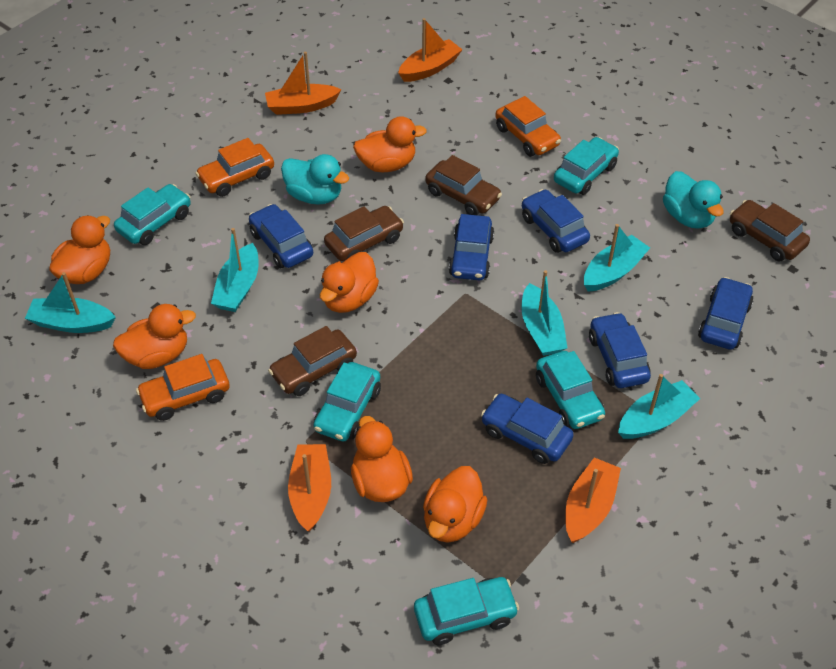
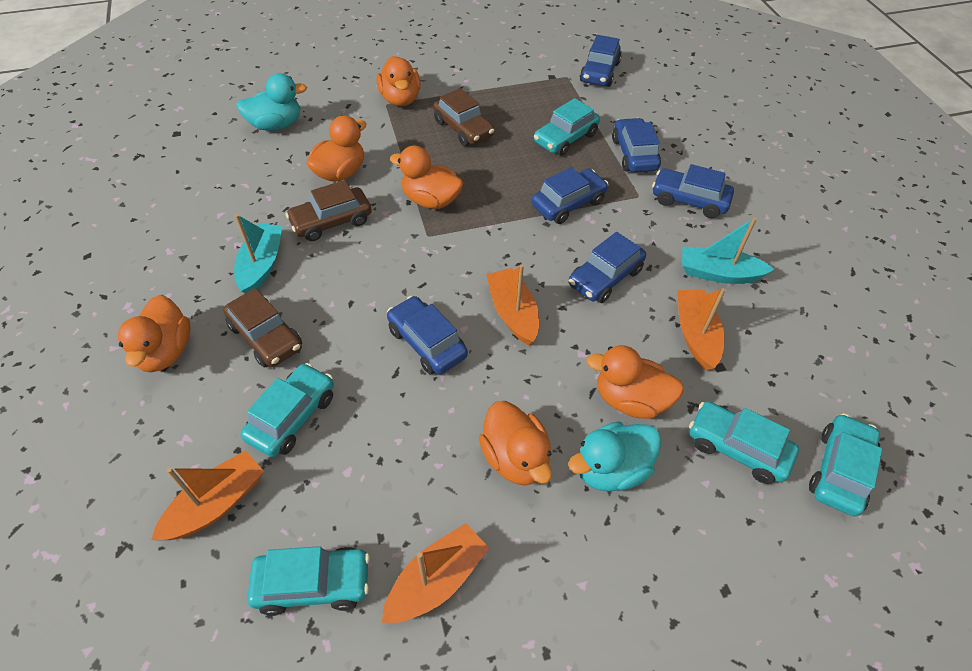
brown car: [268,326,357,396] [324,206,404,261] [425,155,502,215] [730,200,810,261] = 4 -> [223,288,302,368] [286,180,372,241] [433,88,494,146] = 3
orange car: [136,354,230,421] [195,138,274,197] [495,96,561,156] = 3 -> none = 0
turquoise boat: [25,272,116,333] [211,228,259,312] [522,270,568,356] [584,224,650,292] [618,374,700,439] = 5 -> [234,214,282,293] [682,217,774,284] = 2

